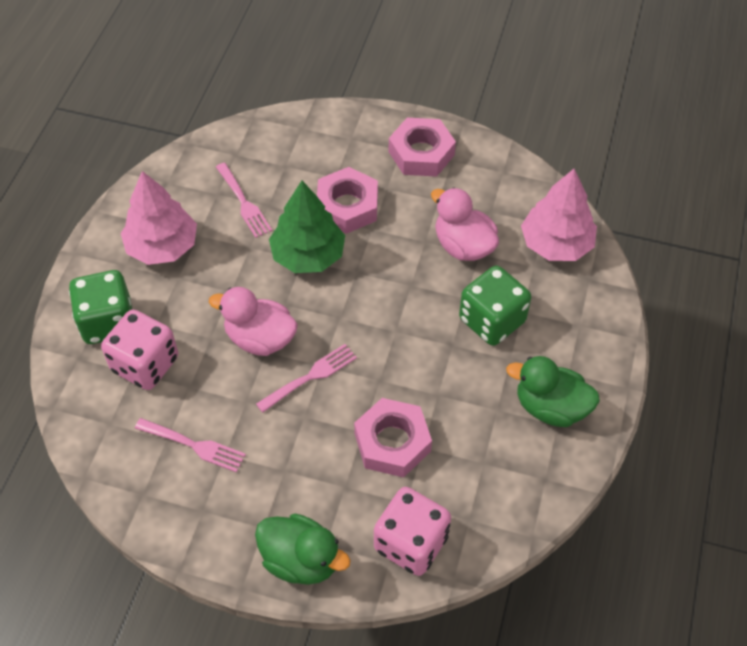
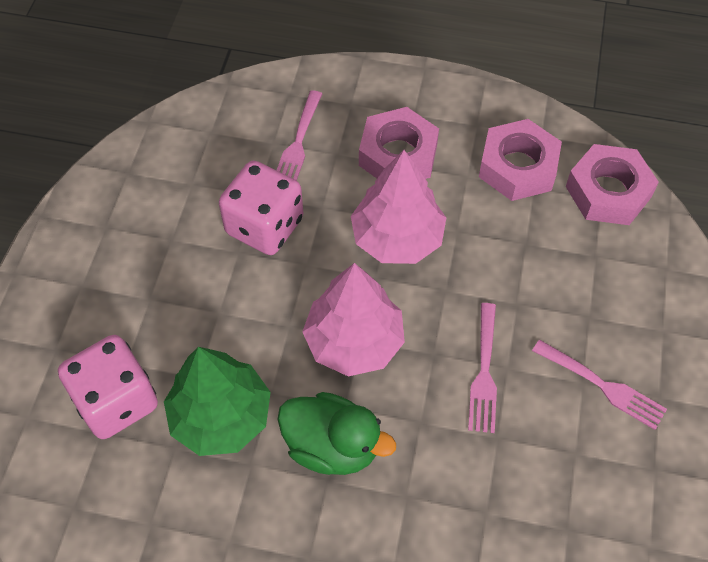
green dice: [69,270,132,344] [459,266,531,346] = 2 -> none = 0
green duck: [255,514,351,585] [506,356,600,427] = 2 -> [277,392,396,475] = 1
pink duck: [209,287,298,356] [431,187,499,261] = 2 -> none = 0

